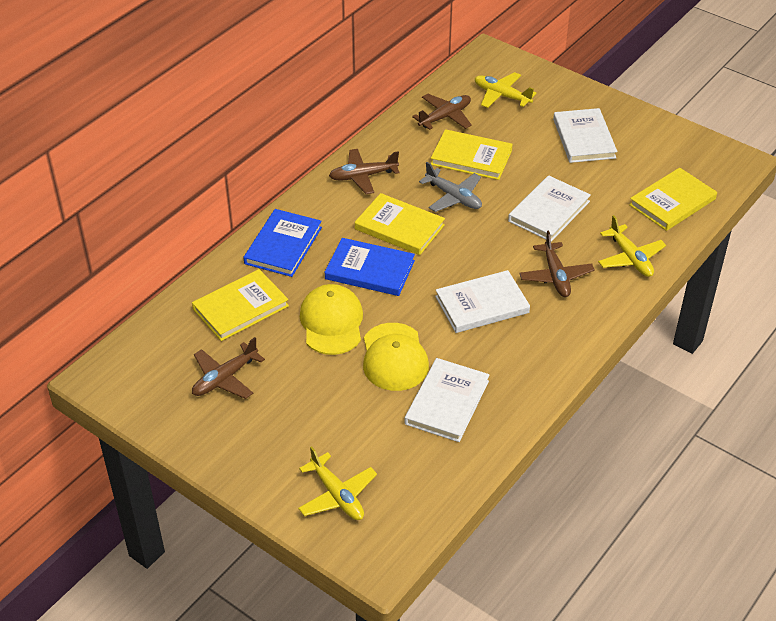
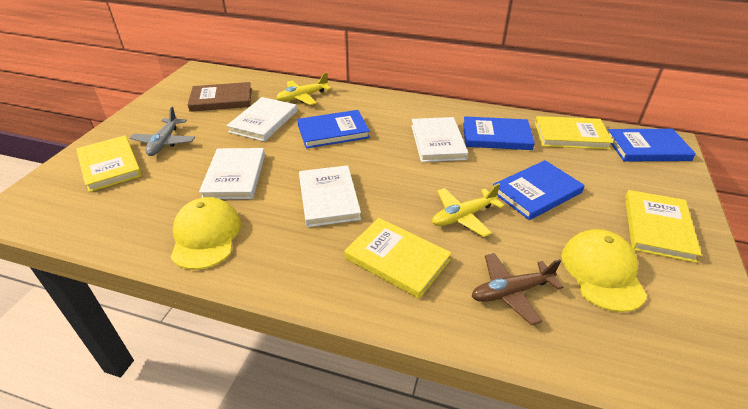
blue book: [243,209,322,277] [325,238,415,296] = 2 -> [297,110,370,148] [463,116,535,150] [493,160,585,220] [608,129,696,161] = 4
brown book: none = 0 -> [188,82,252,112] = 1
brown plane: [192,337,265,399] [329,149,400,194] [412,94,472,130] [519,231,595,297] = 4 -> [472,253,563,325] = 1
yellow plane: [298,446,377,520] [475,72,537,108] [598,215,666,277] = 3 -> [276,72,331,105] [432,183,505,237] = 2

